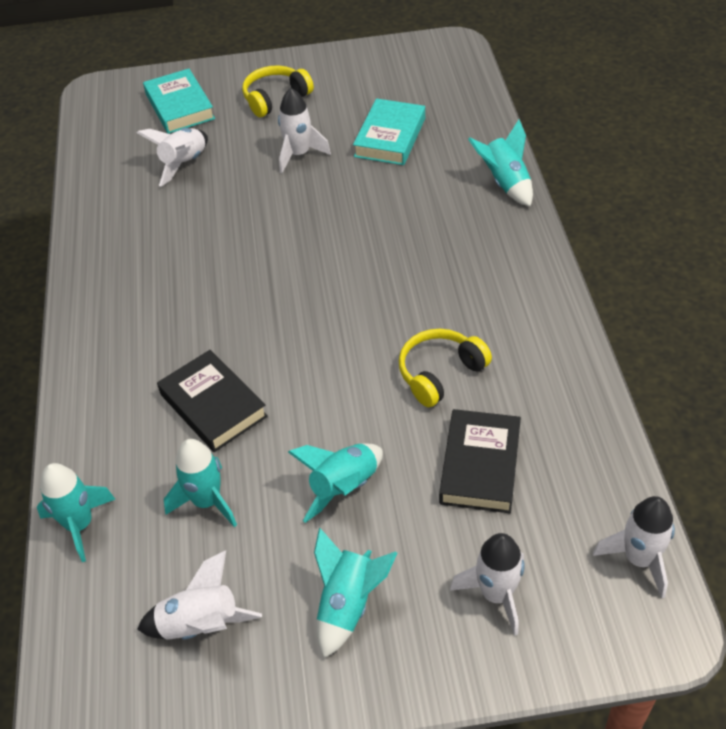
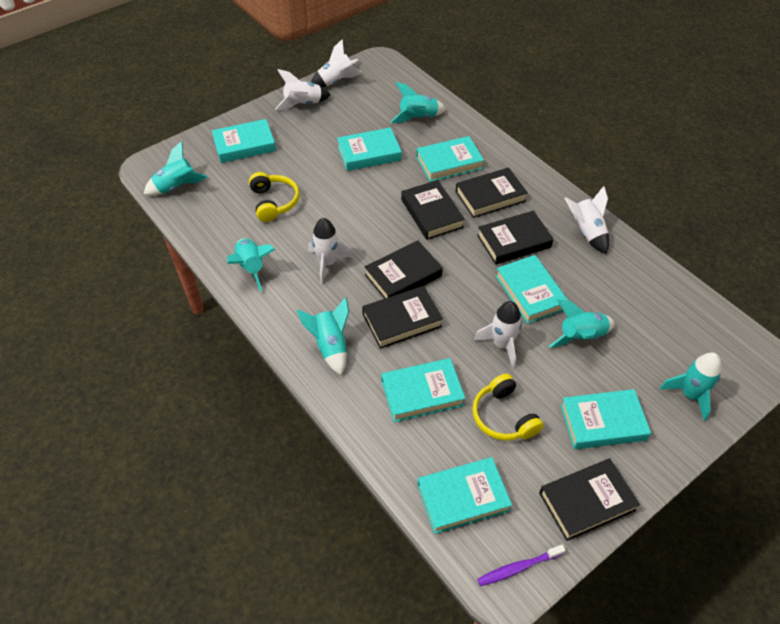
black book: [157,350,268,452] [439,409,521,513] = 2 -> [362,286,443,349] [364,241,443,299] [401,180,465,240] [456,167,528,218] [477,211,553,265] [539,458,640,541] = 6
purple toothbrush: none = 0 -> [477,545,565,586] = 1
turquoise book: [143,69,215,134] [353,98,425,165] = 2 -> [212,119,276,163] [337,127,402,171] [381,358,465,422] [416,136,484,182] [418,457,512,534] [496,255,568,324] [560,389,651,449] = 7
turquoise rocket: [37,463,115,562] [164,439,237,527] [288,444,383,523] [314,528,397,658] [468,120,533,207] = 5 -> [144,141,208,196] [227,239,275,292] [297,297,349,375] [391,82,446,123] [549,299,615,348] [660,353,722,421] = 6

